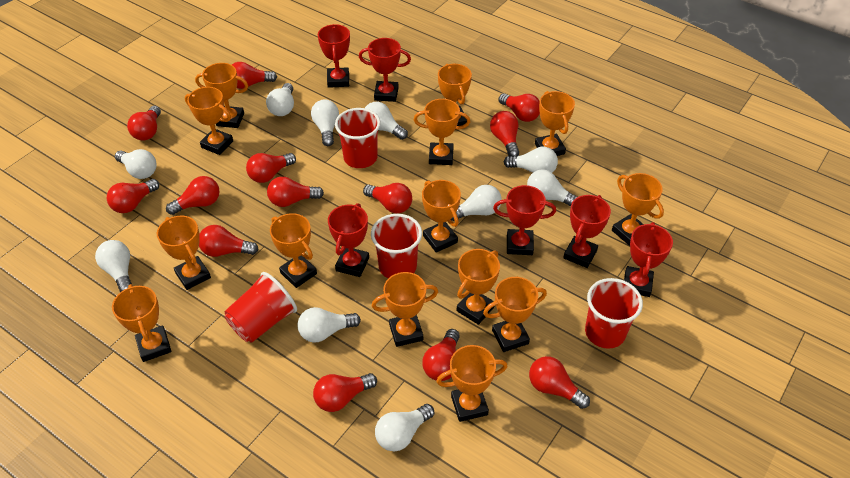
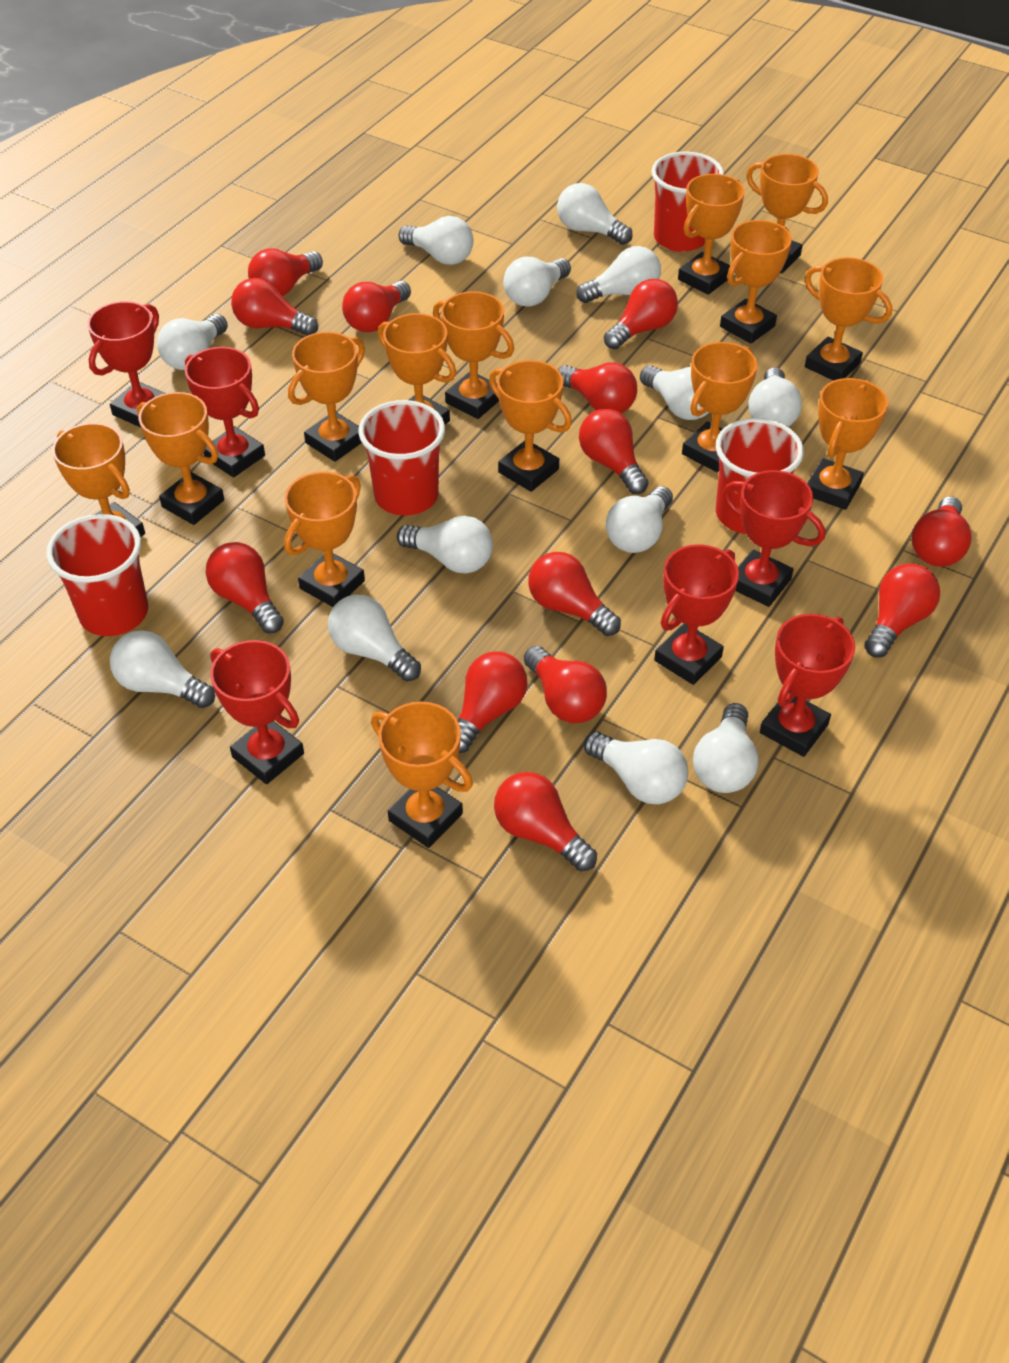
white light bulb: [95,240,132,292] [115,149,156,179] [266,83,294,116] [297,307,361,343] [311,99,339,146] [365,102,408,140] [375,404,434,452] [451,185,502,221] [504,147,558,173] [527,169,578,206] = 10 -> [110,630,215,708] [157,314,228,370] [328,595,421,682] [397,516,493,573] [399,216,473,265] [503,257,571,307] [557,183,633,245] [576,246,661,303] [584,732,688,804] [606,486,673,553] [640,365,709,420] [693,703,759,793] [748,367,802,427] = 13

